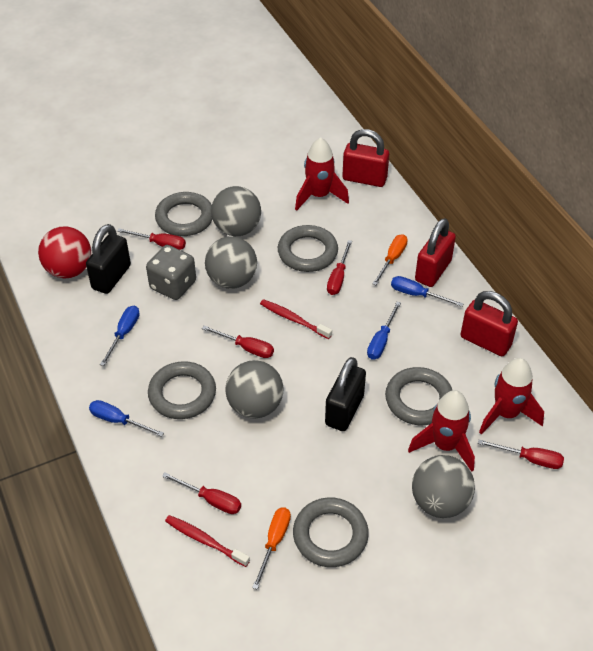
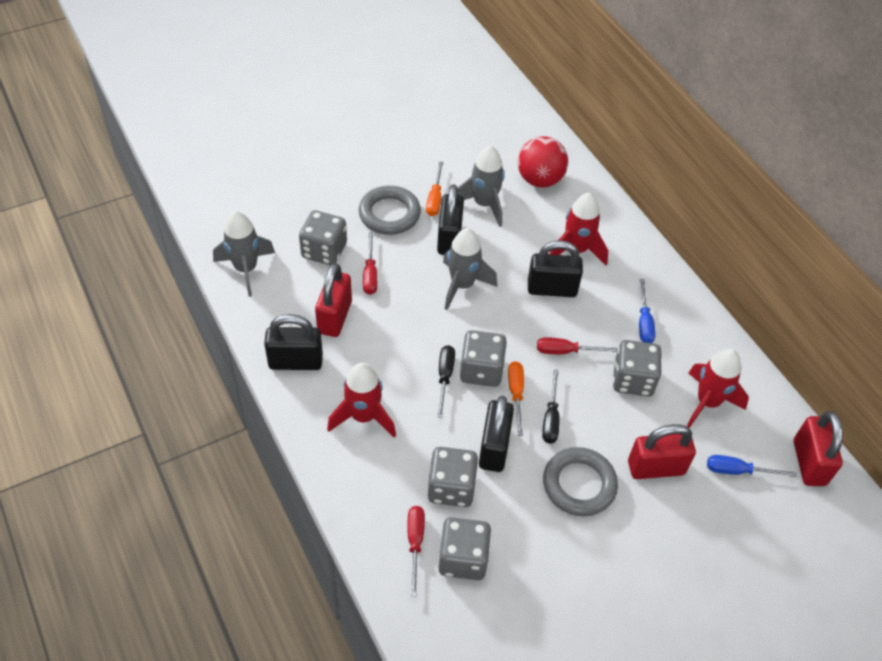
black padlock: [86,224,131,294] [325,357,366,431] = 2 -> [264,314,323,370] [437,184,464,255] [479,396,514,472] [528,240,583,297] = 4
black screwdriver: none = 0 -> [437,345,455,418] [542,369,559,444] = 2
blue screwdriver: [89,400,164,437] [100,306,140,366] [367,302,401,359] [391,276,464,307] = 4 -> [639,279,656,343] [707,455,797,477] = 2
grey ball: [205,236,257,289] [211,186,261,236] [225,360,283,419] [412,455,475,518] = 4 -> none = 0
grey dice: [146,245,196,300] = 1 -> [299,210,347,265] [428,447,478,507] [438,517,491,580] [460,330,507,387] [613,340,662,397] = 5
grey ring: [148,361,216,419] [155,192,212,236] [278,225,338,272] [293,498,369,567] [385,367,452,425] = 5 -> [359,186,421,235] [543,447,618,516] = 2
grey rocket: none = 0 -> [213,211,275,297] [443,228,497,310] [457,146,505,227] = 3
red screwdriver: [117,228,186,250] [162,472,241,514] [202,326,274,358] [327,240,352,295] [478,440,564,469] = 5 -> [363,233,377,295] [407,506,425,597] [537,337,618,354] = 3
red toothbrush: [165,515,250,567] [260,299,332,339] = 2 -> none = 0

